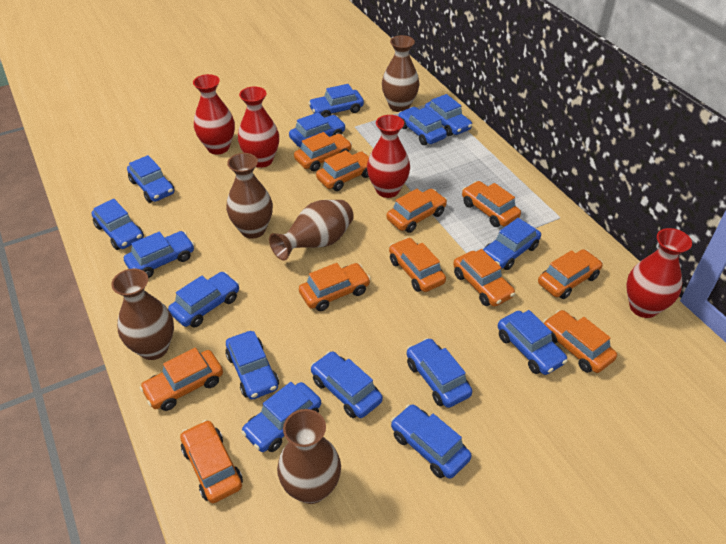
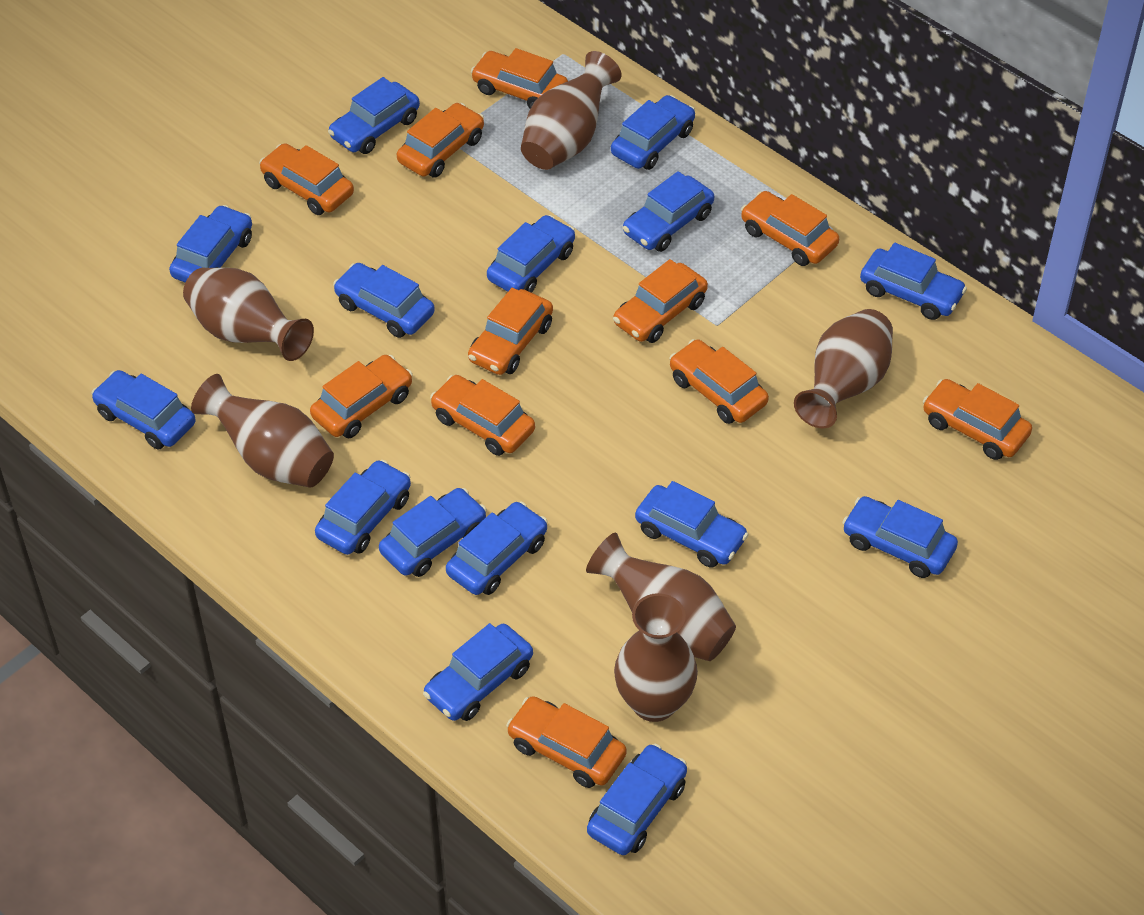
brown vase: [111,268,174,360] [226,153,273,239] [269,200,354,261] [277,409,341,504] [382,35,420,112] = 5 -> [183,268,314,361] [191,374,334,488] [521,51,622,170] [586,533,736,661] [614,593,698,722] [794,309,893,428] = 6
red vase: [193,74,235,154] [238,86,279,168] [367,115,410,198] [626,228,692,318] = 4 -> none = 0

